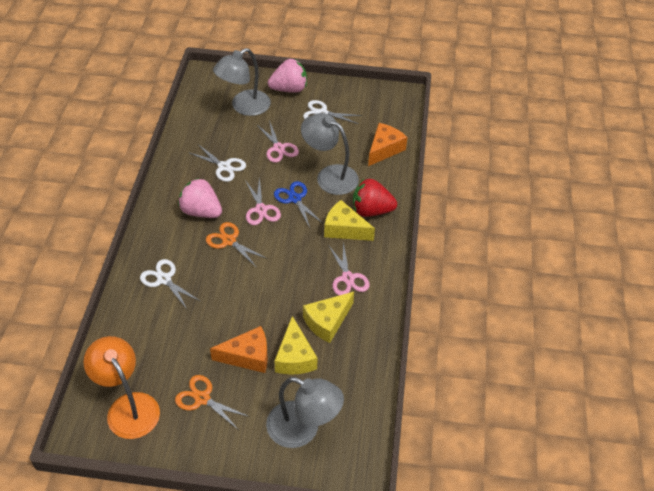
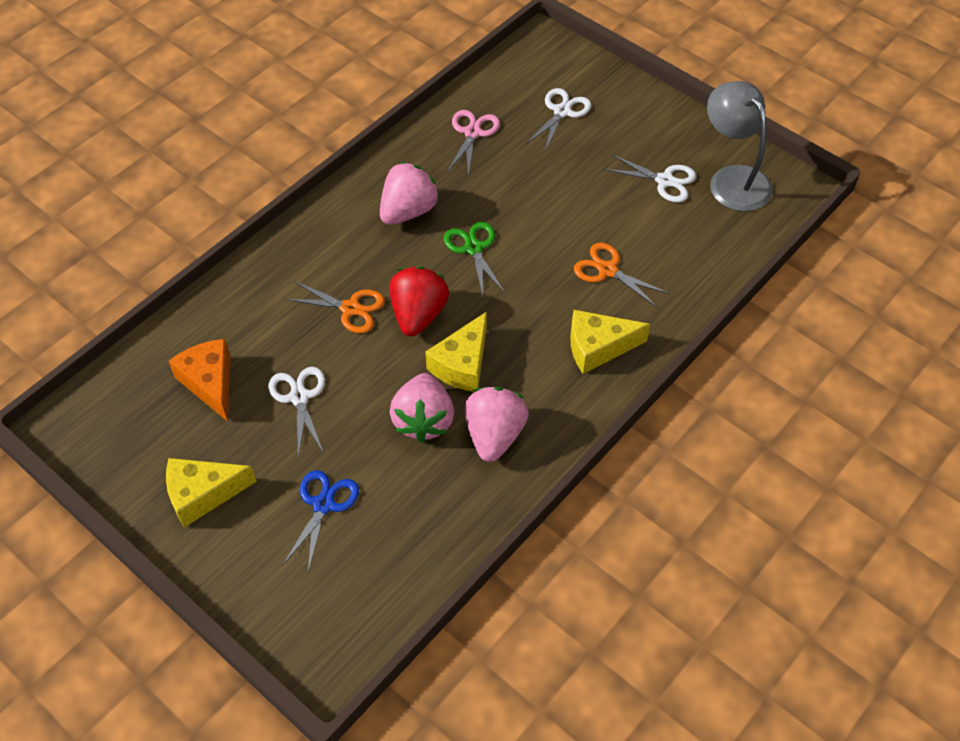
green scissors: none = 0 -> [444,222,505,296] = 1
grey lamp: [213,48,271,116] [266,377,344,448] [301,113,359,195] = 3 -> [707,81,773,211] = 1
orange cheese: [210,326,268,373] [368,123,407,166] = 2 -> [169,339,230,422] = 1
orange lamp: [84,336,160,439] = 1 -> none = 0
pink scissors: [245,177,281,225] [256,120,299,163] [328,242,370,295] = 3 -> [447,110,500,176] = 1
pink strawberry: [178,178,222,218] [268,59,307,93] = 2 -> [380,162,440,225] [389,373,454,443] [464,387,529,462] = 3

